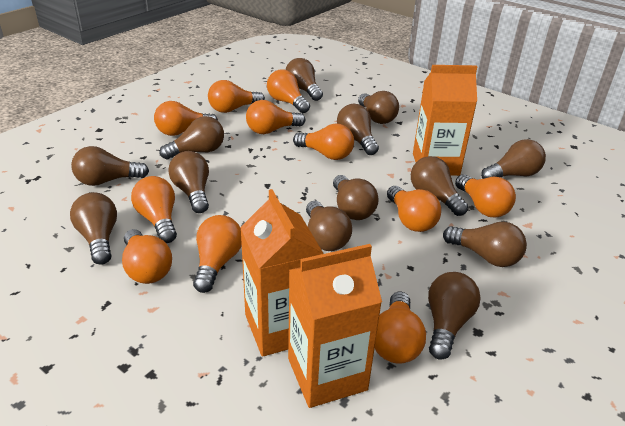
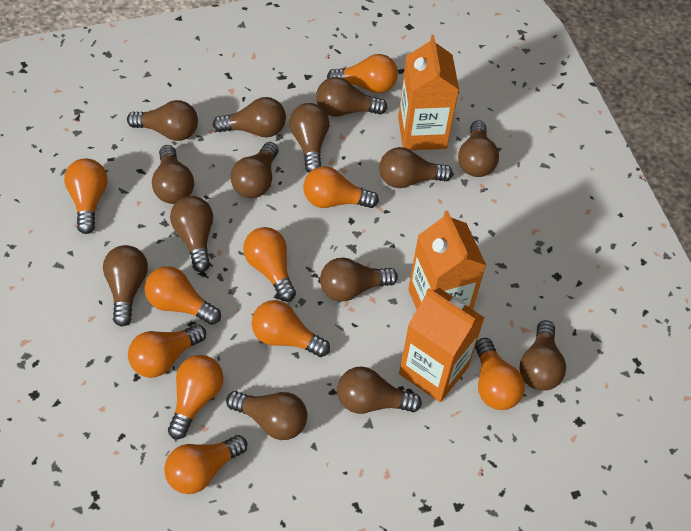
brown light bulb: [70,192,117,265] [71,146,149,186] [159,116,224,160] [168,151,209,213] [285,58,323,101] [306,201,352,251] [333,175,379,220] [337,104,379,155] [358,91,399,124] [411,156,468,216] [428,272,481,360] [443,222,527,267] [481,139,546,179] = 13 -> [103,245,148,327] [127,100,198,141] [152,145,194,204] [170,196,213,272] [213,97,286,137] [226,391,307,440] [231,142,278,198] [289,103,329,173] [316,77,387,117] [320,257,398,301] [337,366,422,414] [379,147,453,188] [458,120,499,177] [520,320,566,391] = 14
orange light bulb: [122,229,172,284] [131,176,177,243] [154,101,218,136] [193,215,242,293] [208,80,265,113] [246,100,305,134] [267,69,310,113] [293,123,354,160] [375,292,426,364] [387,186,441,232] [455,174,516,218] = 11 -> [64,159,107,234] [128,324,206,378] [144,266,221,325] [164,435,247,494] [168,355,223,439] [243,227,296,302] [252,300,330,357] [303,166,379,208] [327,54,398,93] [475,338,525,410] = 10

